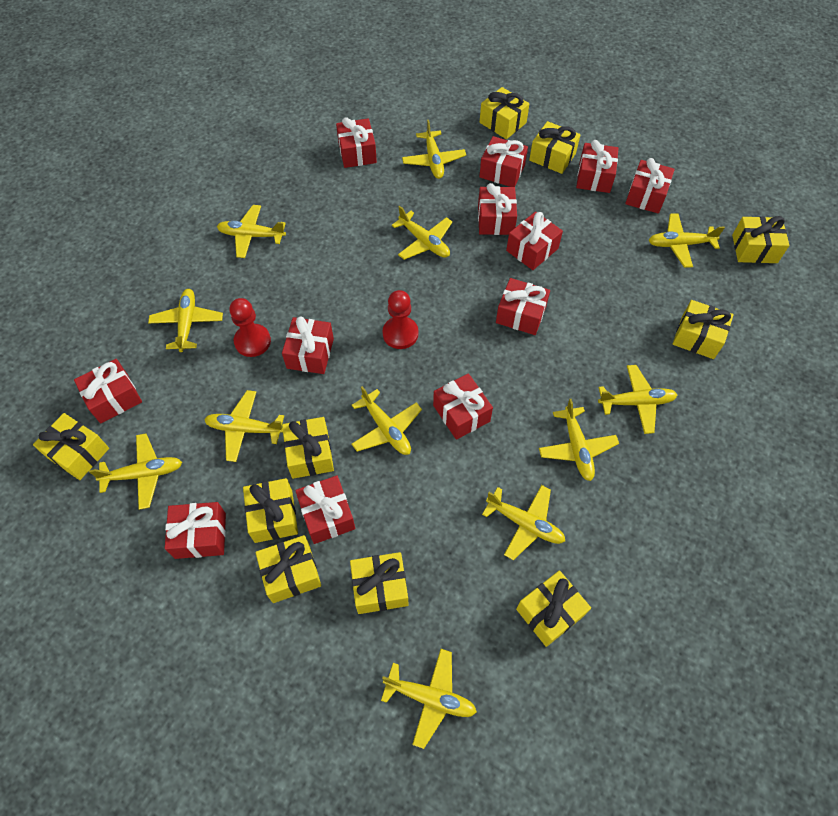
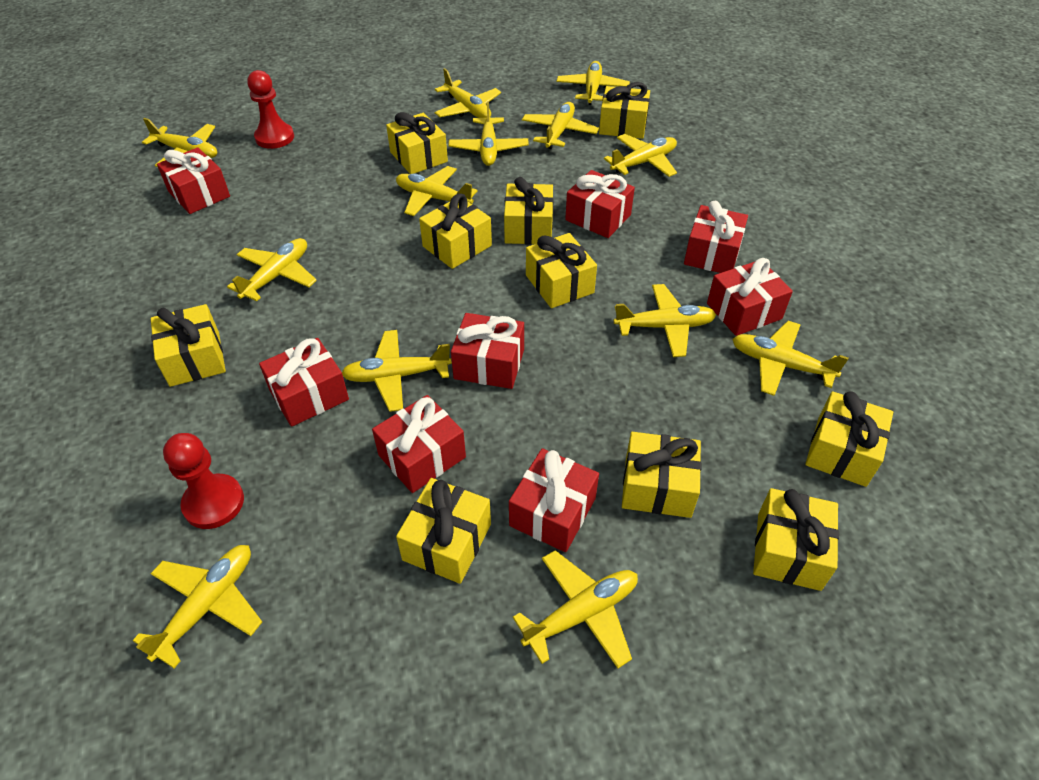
red gift: [74,359,142,423] [165,502,226,559] [282,316,334,374] [295,475,355,544] [336,117,377,168] [433,373,493,440] [478,183,517,235] [479,136,528,187] [496,278,550,335] [506,211,563,270] [576,140,619,193] [625,158,675,214] = 12 -> [157,147,230,214] [259,338,349,427] [372,395,466,493] [451,313,524,389] [509,448,599,552] [565,170,635,238] [684,201,748,273] [707,258,793,336] = 8
yellow plane: [89,433,182,510] [148,289,223,352] [204,390,284,462] [217,205,286,258] [351,386,422,455] [381,649,477,749] [392,206,452,260] [402,120,466,179] [482,485,565,560] [539,399,619,481] [598,365,677,434] [649,213,725,268] = 12 -> [133,545,262,668] [142,118,217,167] [227,238,317,301] [342,330,452,412] [396,166,477,216] [434,68,501,118] [448,101,529,166] [513,550,638,669] [522,102,599,149] [557,61,630,105] [604,134,677,177] [614,284,716,357] [732,321,849,396] = 13

